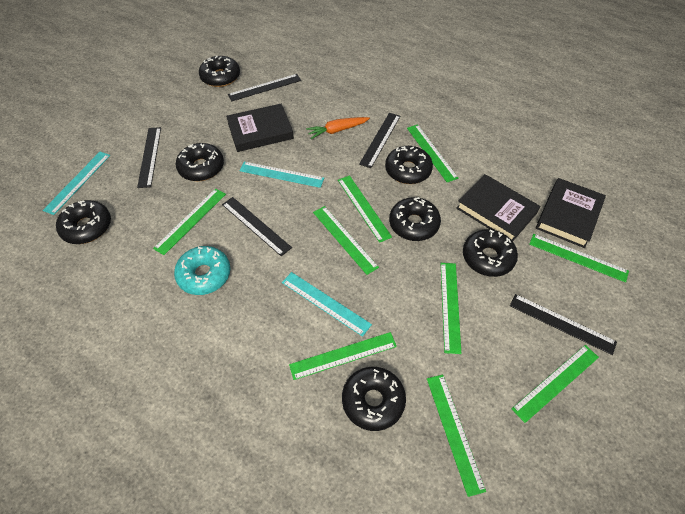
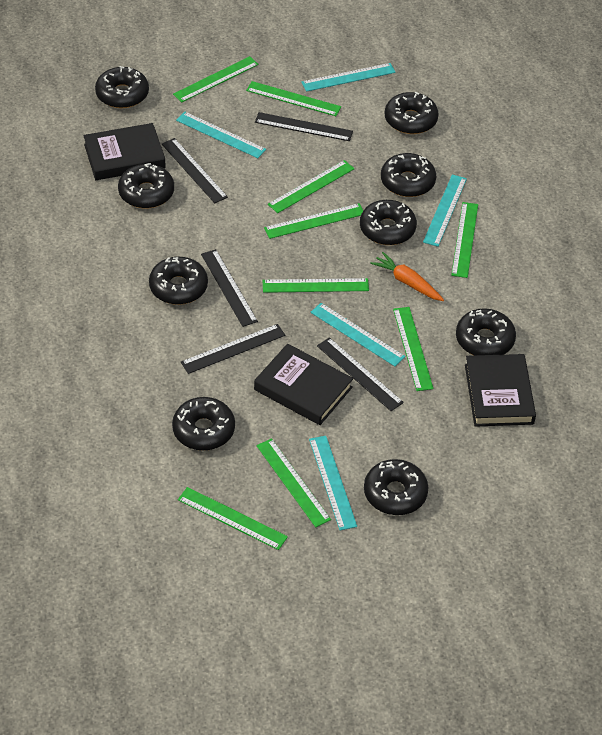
black donut: [56,200,111,244] [176,143,224,181] [199,56,240,87] [342,367,406,431] [385,146,433,184] [389,197,441,241] [463,229,518,277] = 7 -> [95,66,149,108] [118,163,174,208] [149,257,208,305] [172,397,235,451] [360,200,417,245] [364,459,428,515] [381,153,436,197] [385,92,439,134] [456,308,516,355] = 9
turquoise donut: [174,246,230,295] = 1 -> none = 0
turquoise ruler: [43,152,110,215] [239,162,324,188] [282,272,372,337] = 3 -> [176,112,266,158] [301,63,396,92] [309,436,357,530] [311,303,405,366] [423,174,467,247] = 5

